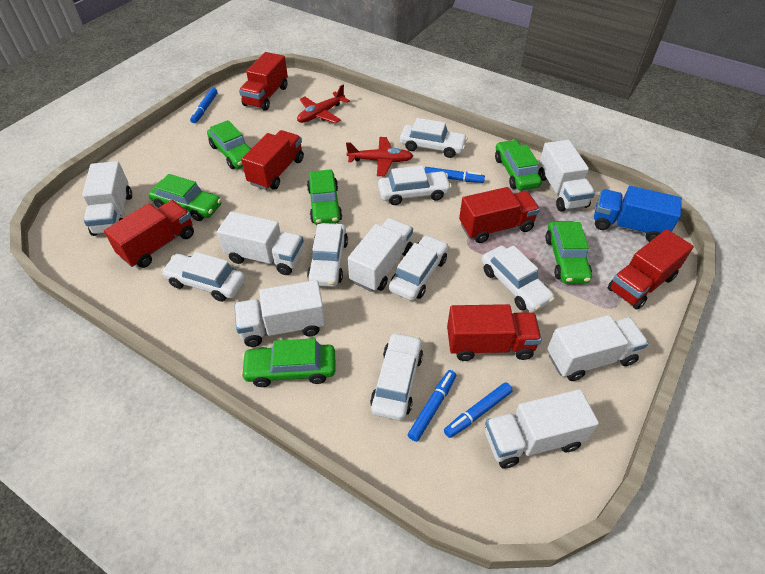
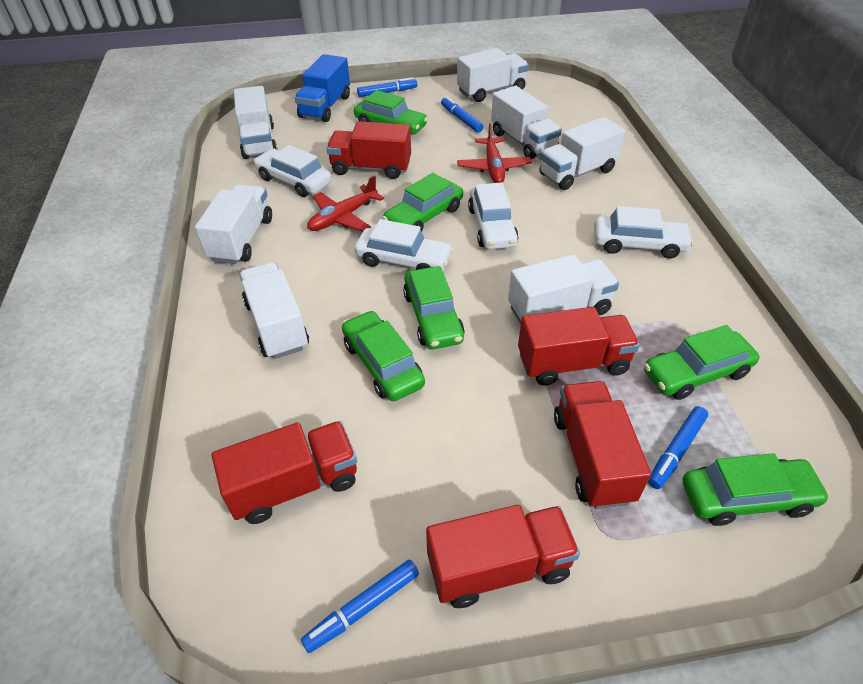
red truck: [104,200,194,268] [239,52,288,111] [241,130,304,190] [447,304,542,361] [459,187,540,243] [608,229,694,310] = 6 -> [212,421,357,524] [327,121,411,179] [426,505,580,608] [518,307,640,386] [554,381,651,509] = 5
white car: [161,252,245,302] [307,223,348,287] [370,332,423,421] [378,165,452,205] [389,235,448,301] [400,118,468,158] [482,245,555,312] = 7 -> [253,145,332,197] [354,219,453,271] [468,182,518,249] [594,206,694,259] = 4

